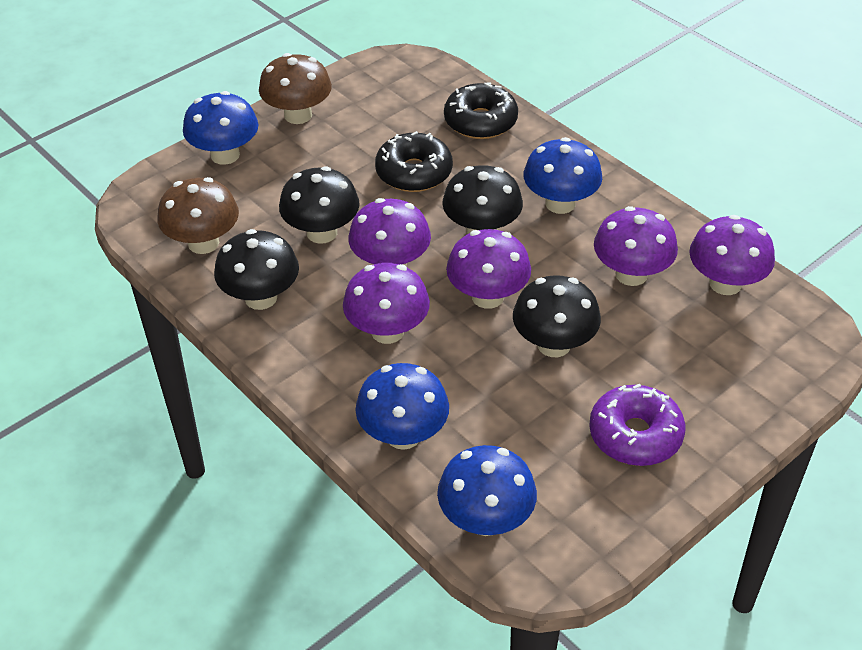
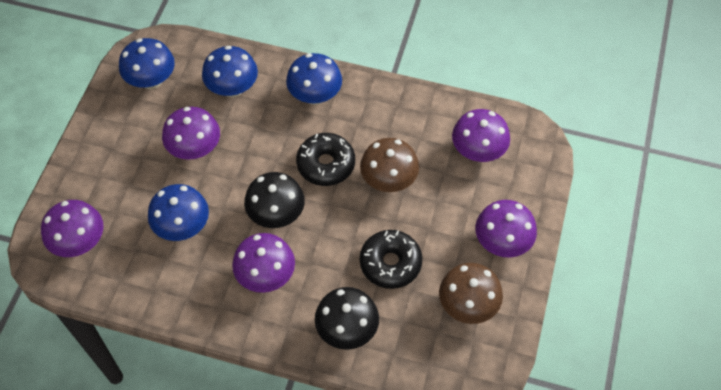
black mushroom: [214,229,299,310] [279,166,359,244] [442,165,523,234] [513,275,601,357] = 4 -> [244,172,305,228] [315,287,379,350] = 2
purple donut: [589,384,685,466] = 1 -> none = 0

